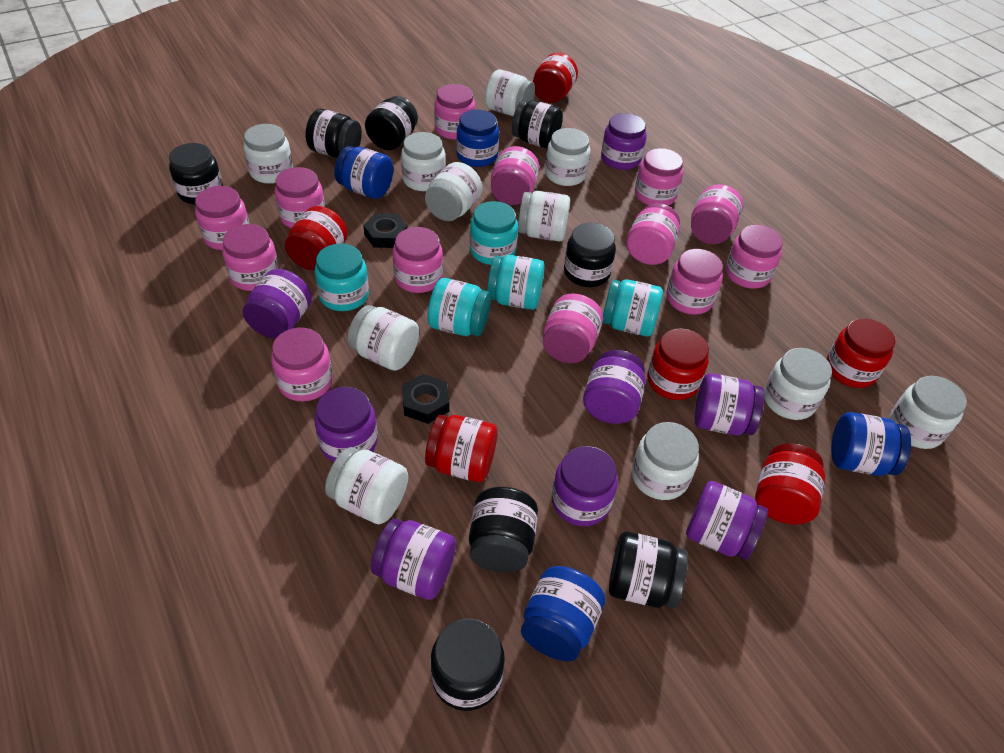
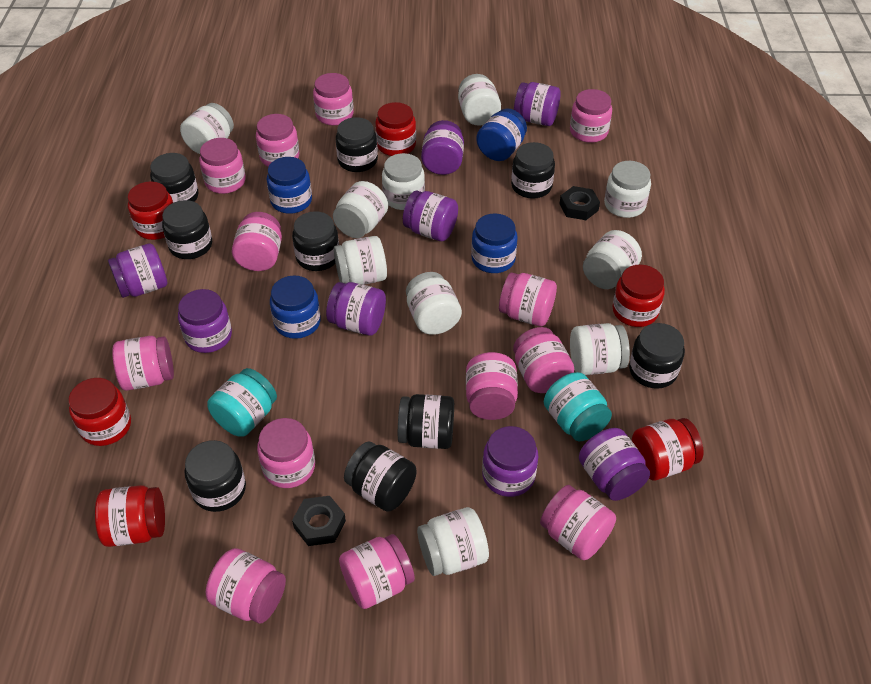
black jar: [169,143,223,205] [305,109,362,158] [365,96,418,150] [431,619,505,711] [469,487,538,572] [512,100,563,148] [564,223,616,287] [609,531,688,608] = 8 -> [150,153,199,203] [162,200,212,259] [184,440,246,512] [292,211,339,271] [336,117,378,172] [344,441,417,512] [398,394,454,449] [511,142,555,199] [629,323,685,389] = 9
turquoise jar: [315,244,369,311] [428,278,491,336] [470,201,518,265] [487,255,545,310] [603,279,663,337] = 5 -> [207,368,277,437] [544,372,612,441] = 2
white jar: [244,124,293,184] [325,447,408,524] [348,305,419,371] [401,132,446,191] [425,162,482,221] [485,70,535,116] [518,191,570,241] [545,128,590,186] [632,422,699,500] [764,348,832,420] [889,376,967,449] = 11 -> [180,103,234,154] [333,181,388,238] [334,236,387,285] [382,153,425,210] [406,272,462,335] [417,507,489,576] [458,74,501,126] [570,323,630,375] [583,230,642,289] [604,161,651,218] = 10

